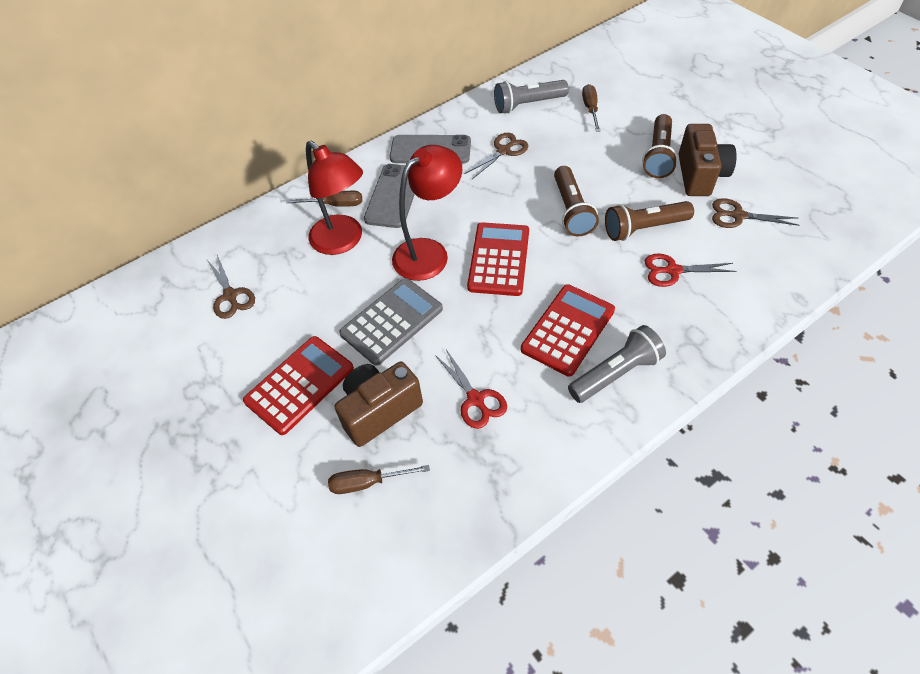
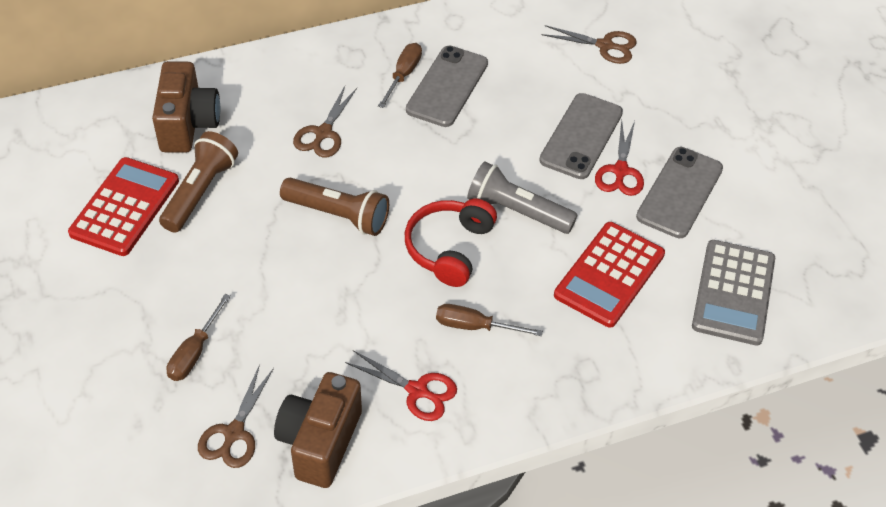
brown flashlight: [554,166,599,236] [605,201,694,241] [642,114,678,178] = 3 -> [159,131,238,233] [280,178,389,236] = 2
grey flashlight: [494,80,569,113] [568,325,666,403] = 2 -> [467,162,578,234] = 1
grey phone: [364,164,415,228] [390,135,471,164] = 2 -> [406,46,488,127] [540,93,623,179] [636,147,723,238] = 3
red calculator: [243,336,354,435] [467,222,529,296] [521,284,615,377] = 3 -> [68,157,179,256] [554,222,665,328] = 2
red headphones: none = 0 -> [405,199,497,287] = 1
red lamp: [306,141,363,255] [392,145,462,281] = 2 -> none = 0

